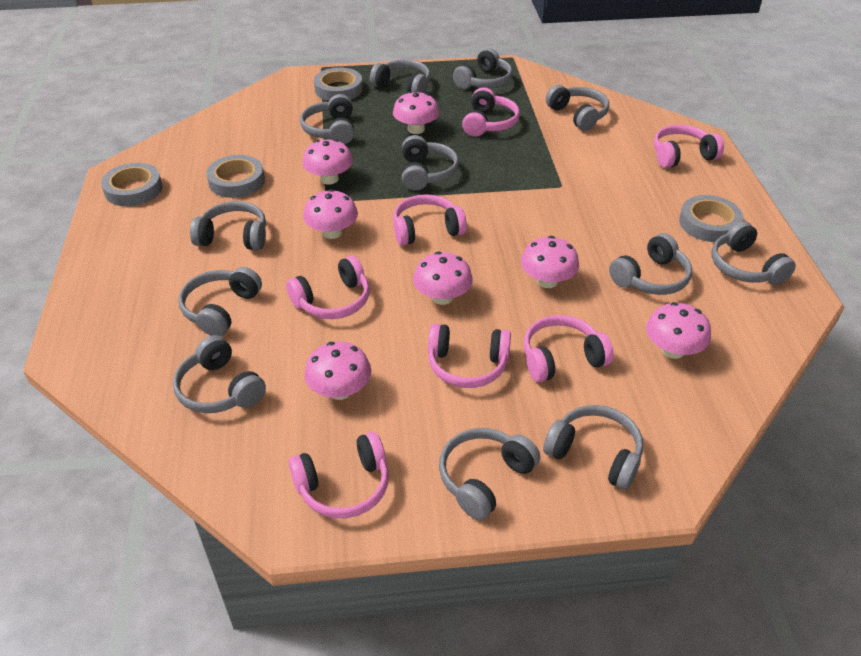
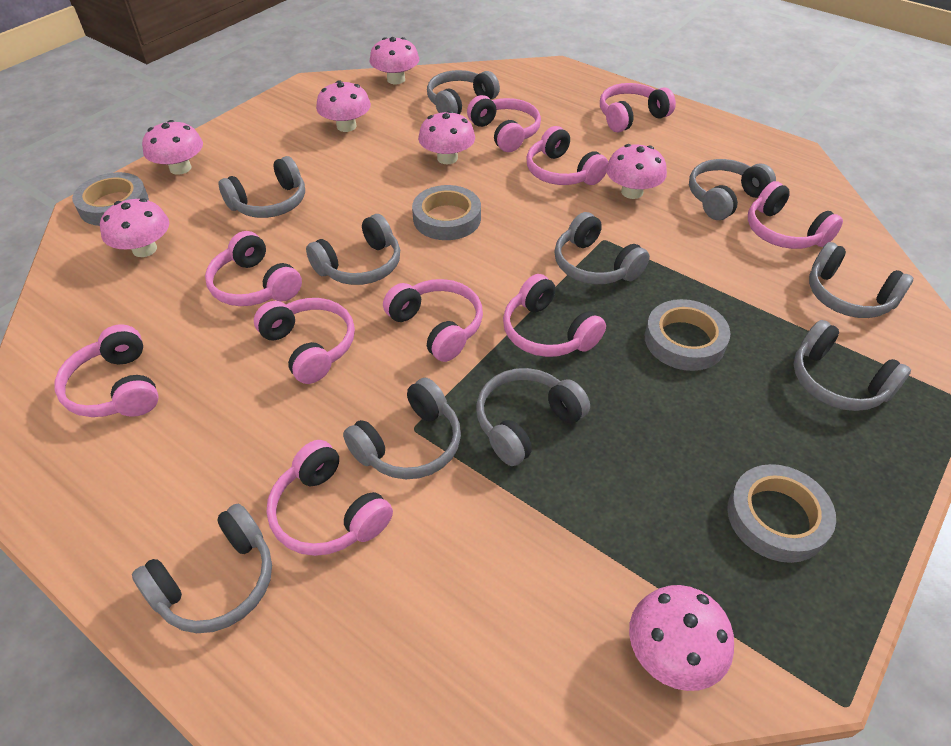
grey headphones: [173,335,266,413] [178,267,262,336] [190,201,266,250] [300,94,354,144] [370,60,431,93] [402,135,459,191] [439,428,540,520] [453,48,513,89] [543,405,643,490] [546,85,609,131] [609,233,692,295] [712,221,796,285] = 12 -> [132,503,272,633] [218,156,305,218] [306,214,400,285] [343,378,461,479] [427,70,500,114] [476,368,590,466] [554,212,650,284] [689,159,776,220] [793,320,911,411] [809,242,913,318] = 10
pink headphones: [286,256,370,319] [289,432,389,518] [393,194,467,246] [428,323,511,388] [462,87,520,136] [524,315,614,382] [654,125,724,168] = 7 -> [54,324,159,417] [205,231,302,306] [254,298,355,384] [266,440,393,556] [383,279,483,362] [467,95,541,152] [503,274,606,357] [527,126,608,185] [600,83,676,133] [748,181,843,249] = 10

